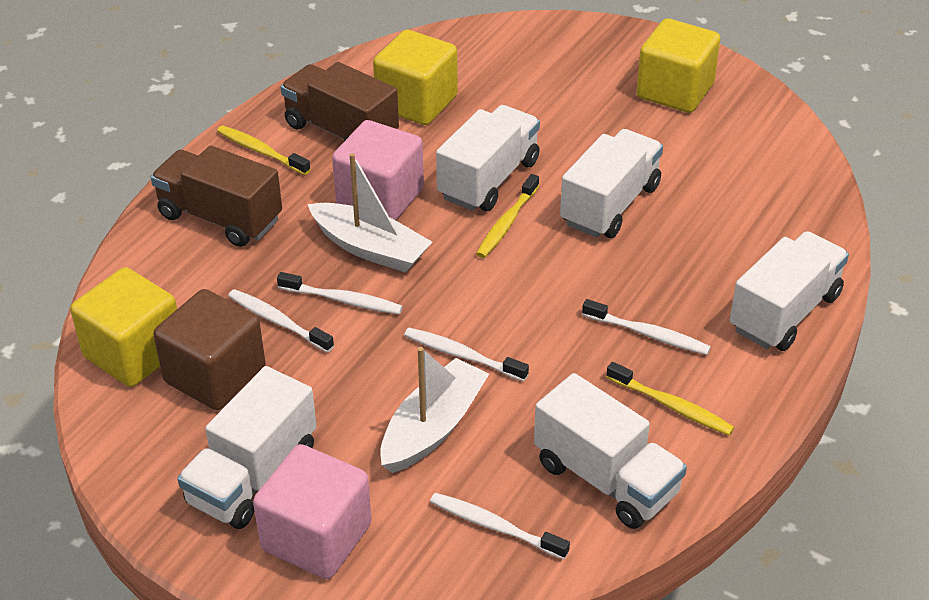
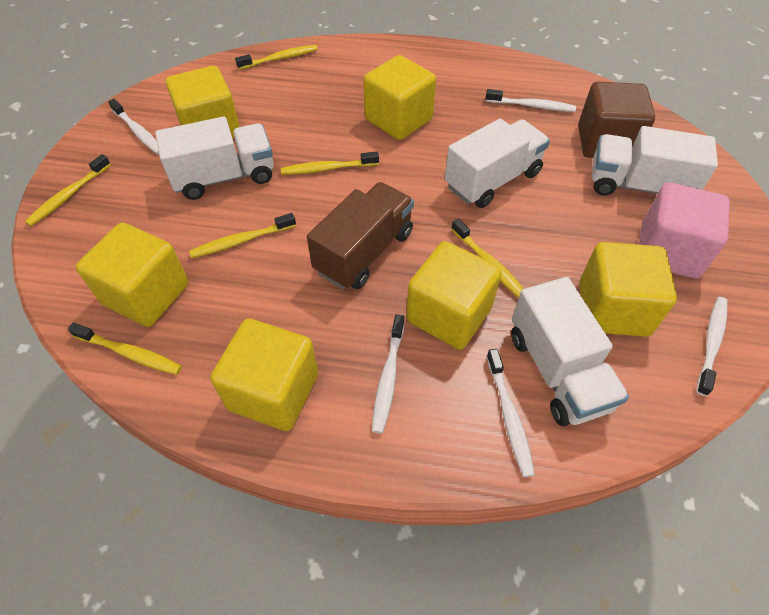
brown truck: [151,146,282,247] [281,62,399,141] = 2 -> [307,182,414,289] = 1
pink cube: [253,444,372,579] [332,120,424,220] = 2 -> [639,182,730,279] = 1
white boat: [308,153,432,273] [380,347,489,473] = 2 -> none = 0
white truck: [177,366,317,529] [436,105,540,211] [534,373,687,529] [560,129,663,238] [730,231,849,351] = 5 -> [155,117,274,200] [445,119,550,208] [511,277,629,426] [592,126,718,195] = 4
yellow cube: [70,267,177,387] [373,30,458,125] [636,18,720,113] = 3 -> [76,223,188,327] [166,66,240,139] [211,319,318,431] [364,55,436,140] [406,241,502,350] [579,242,677,337] = 6
yellow toothbrush: [217,125,310,175] [476,174,539,258] [606,362,735,435] = 3 -> [25,154,111,226] [68,323,182,375] [189,213,296,258] [235,45,318,70] [281,152,379,175] [451,218,524,298] = 6

